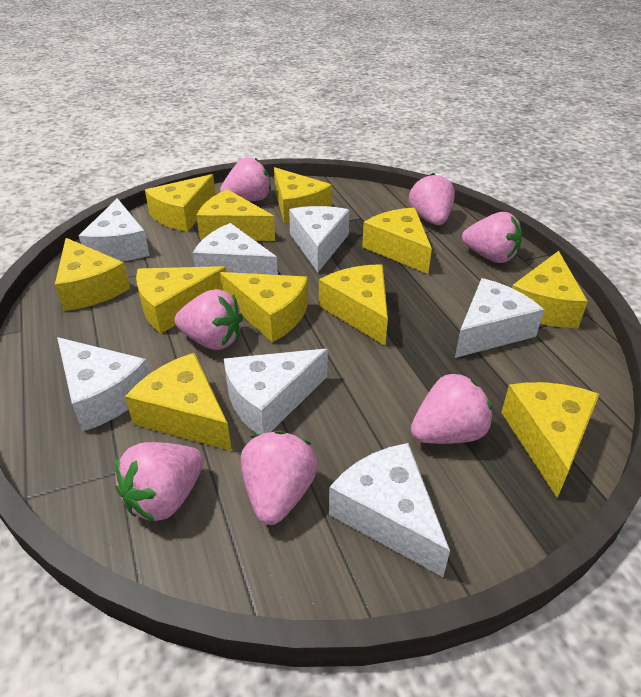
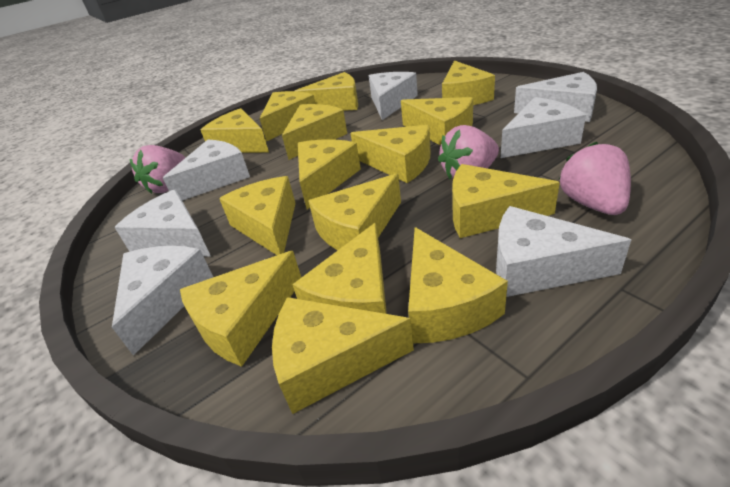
pink strawberry: [115,442,204,522] [174,289,243,350] [220,157,271,201] [241,431,318,525] [409,173,455,225] [411,372,493,444] [462,212,522,263] = 7 -> [130,145,185,194] [438,125,499,179] [559,142,631,215] = 3
yellow cheese: [55,238,130,311] [125,353,232,451] [136,266,226,334] [145,174,216,232] [196,189,275,241] [219,272,308,342] [274,167,332,224] [319,264,388,346] [362,208,432,274] [501,382,599,498] [512,251,588,328] = 11 -> [180,251,301,367] [201,108,269,153] [219,176,296,255] [259,91,315,142] [272,297,414,414] [282,104,347,160] [292,223,387,314] [295,72,358,111] [298,139,361,209] [309,173,401,250] [350,125,431,183] [401,97,473,146] [408,227,508,344] [442,60,495,105] [452,164,560,238] = 15

